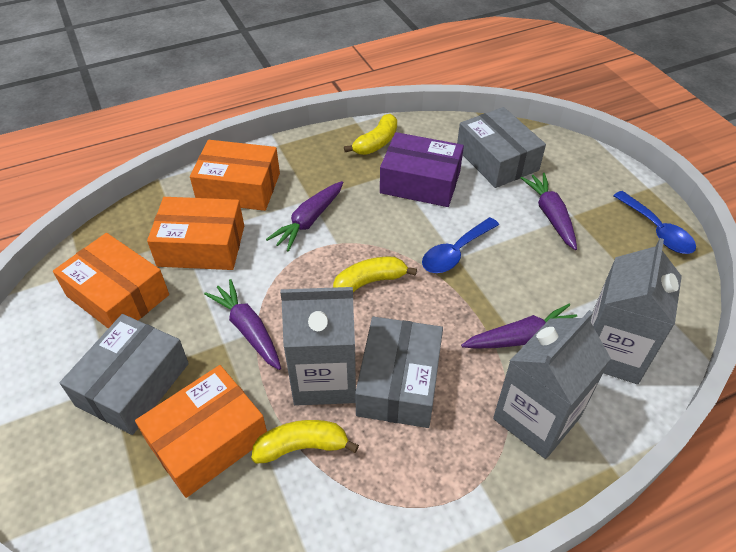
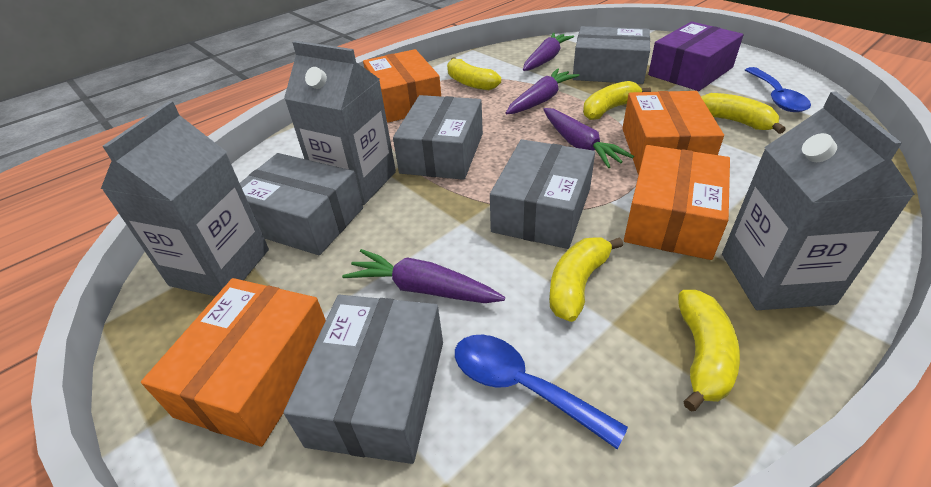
grey box: [60,314,189,435] [355,316,443,428] [457,107,546,188] = 3 -> [240,153,363,255] [284,295,443,464] [393,95,483,180] [490,139,595,249] [572,26,650,84] = 5
yellow banana: [252,420,359,464] [333,257,417,292] [344,114,397,155] = 3 -> [447,57,501,90] [549,237,623,322] [583,81,651,120] [678,290,740,411] [701,93,786,134] = 5

